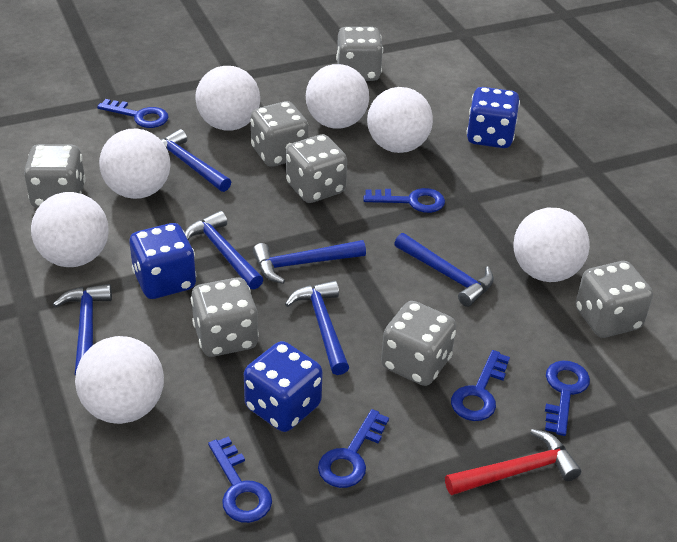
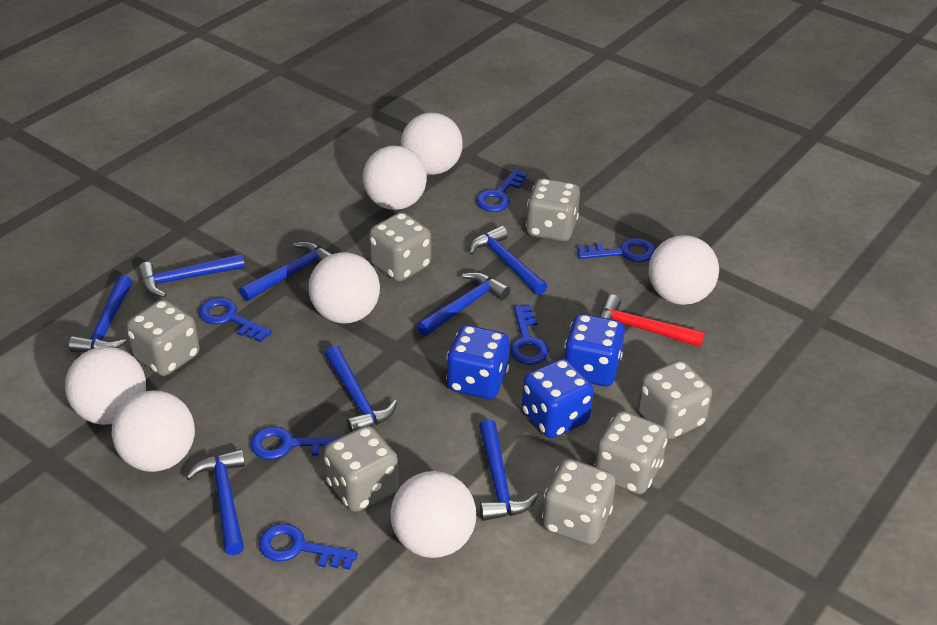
blue hammer: [53,284,112,376] [161,129,231,192] [185,211,264,289] [253,240,366,284] [285,281,349,375] [394,233,494,307] = 6 -> [69,275,132,352] [138,254,245,297] [186,449,245,555] [239,241,332,301] [325,346,397,432] [417,272,510,336] [469,226,548,295] [479,419,538,521] = 8

